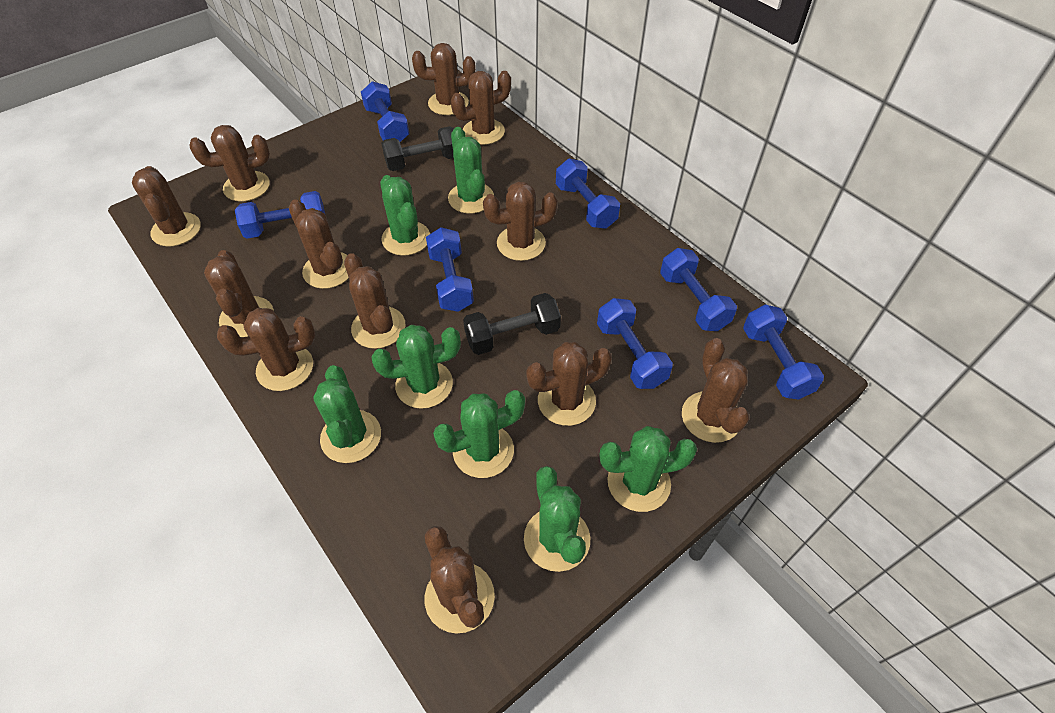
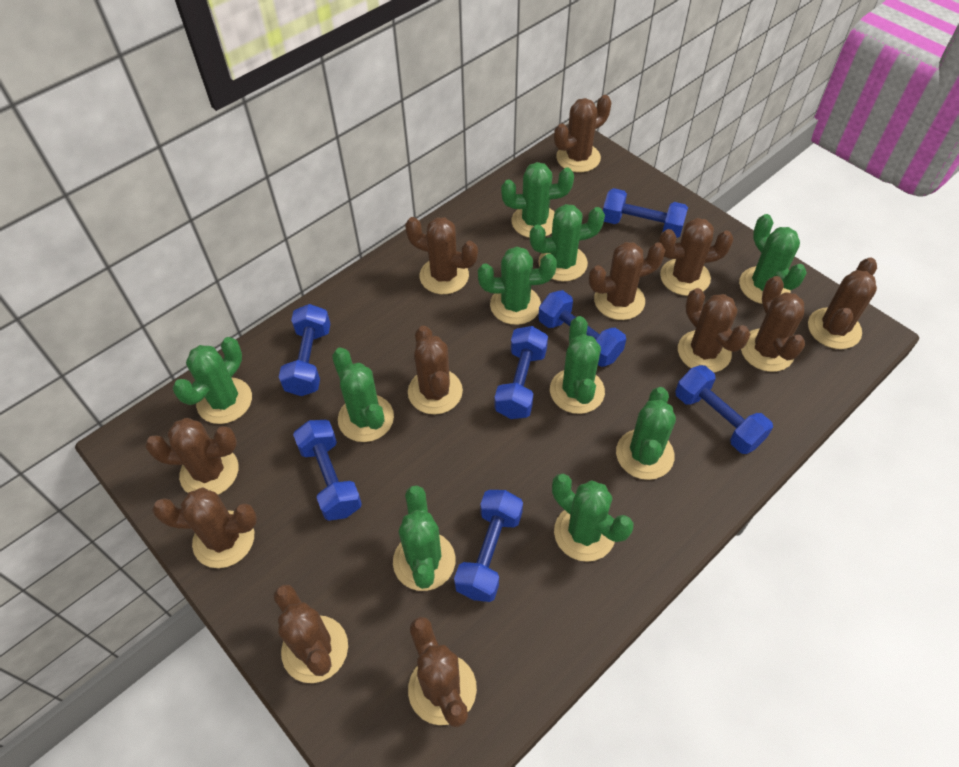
black dumbbell: [381,126,454,171] [463,293,561,355] = 2 -> none = 0
green cactus: [313,365,381,463] [371,325,461,409] [380,175,430,256] [433,390,525,478] [448,127,494,214] [524,466,590,572] [600,426,697,512] = 7 -> [173,337,252,424] [332,348,394,442] [393,485,456,591] [478,247,557,325] [501,162,574,238] [530,204,605,281] [550,316,605,414] [552,474,633,562] [616,387,676,480] [739,214,807,304] = 10

